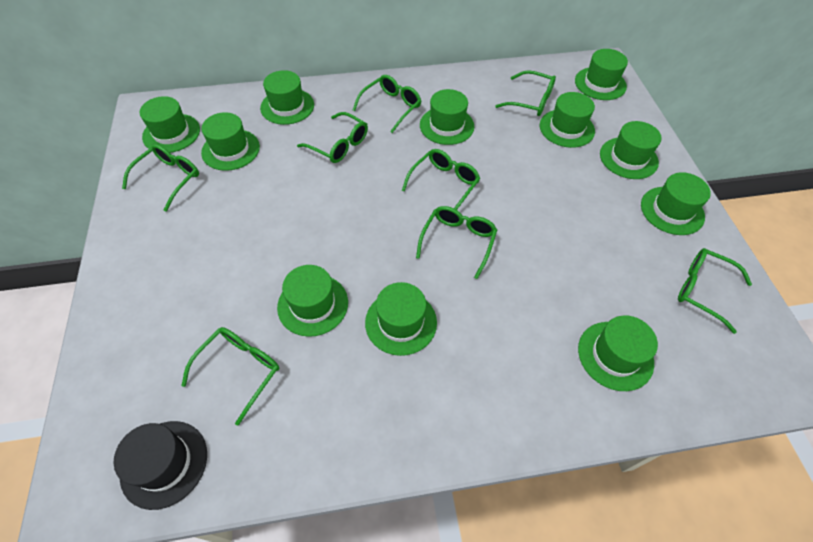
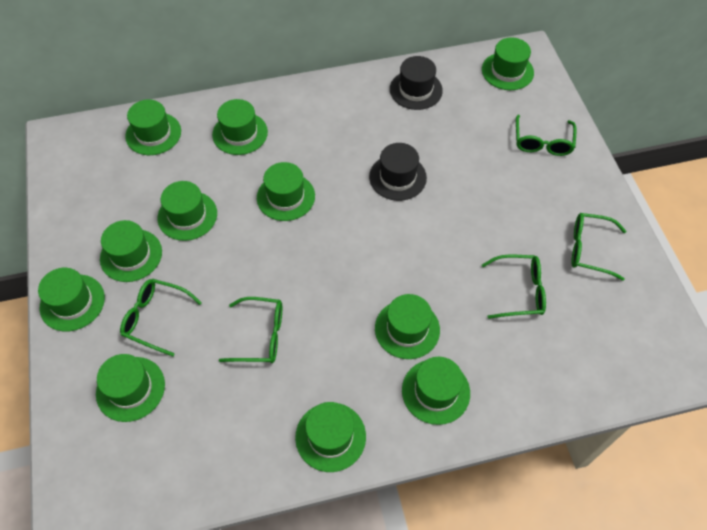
black hat: [114,421,207,510] = 1 -> [369,143,427,201] [390,56,443,110] = 2
green glasses: [122,144,199,212] [181,327,279,425] [297,112,368,163] [353,75,421,133] [402,149,480,210] [416,206,497,279] [496,70,556,116] [678,248,752,334] = 8 -> [120,279,202,356] [219,297,282,363] [482,255,546,319] [516,115,577,156] [571,213,626,281] = 5

